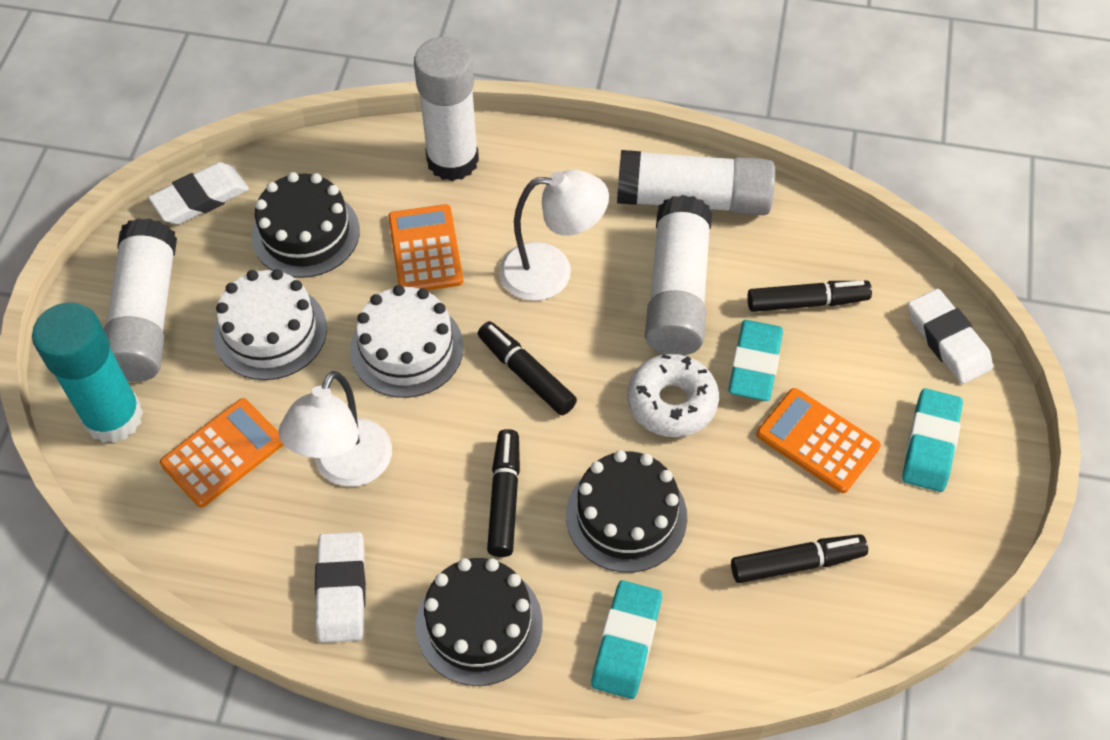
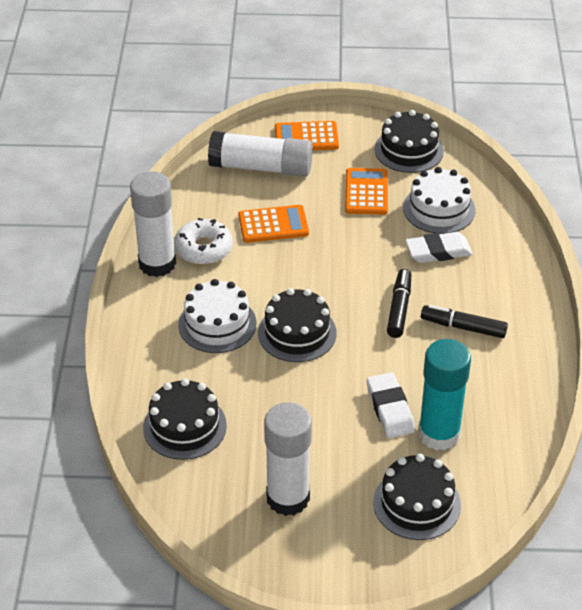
black cake: [252,172,360,278] [416,558,543,686] [566,450,687,573] = 3 -> [143,378,227,460] [258,288,337,362] [373,454,461,540] [375,110,444,173] = 4
black marker: [478,321,577,415] [487,429,520,557] [731,534,868,583] [747,280,872,312] = 4 -> [387,269,411,338] [421,305,508,338] = 2
turquoise eraser: [591,580,662,699] [728,320,783,401] [902,388,963,492] = 3 -> none = 0
white eraser: [148,162,249,224] [315,532,366,643] [908,289,993,384] = 3 -> [367,372,415,438] [405,232,473,263] = 2
white glue stick: [104,218,177,382] [414,37,479,181] [617,150,775,215] [645,195,712,355] = 4 -> [130,171,176,277] [208,131,313,177] [264,402,312,516] = 3
white lamp: [279,371,392,487] [499,170,609,301] = 2 -> none = 0

